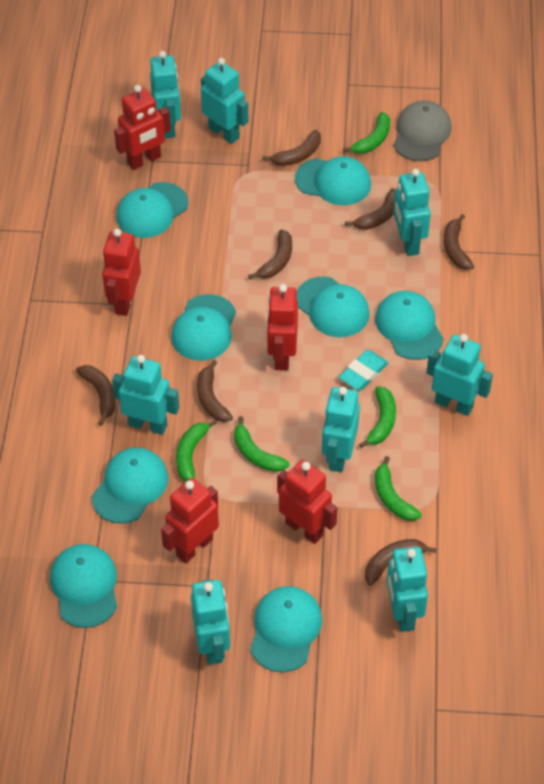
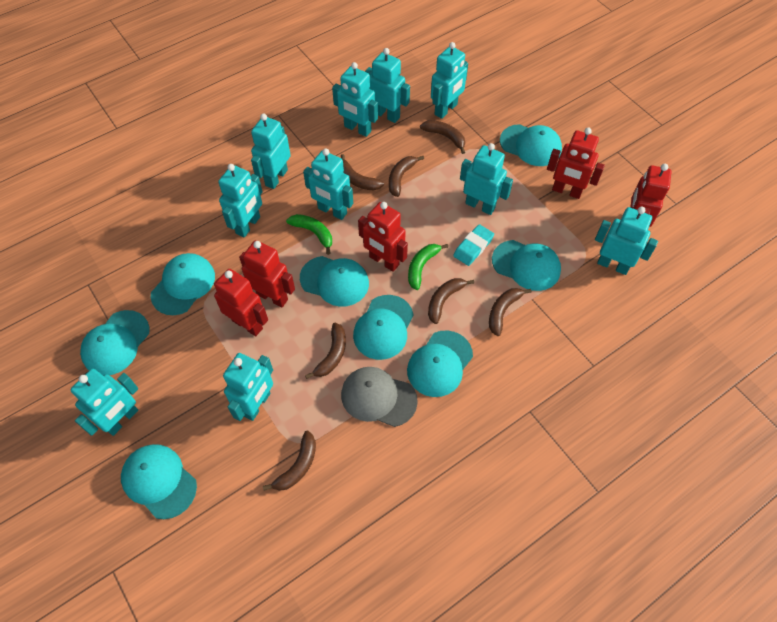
green banana: [176,420,217,481] [234,416,290,472] [343,112,390,154] [359,386,396,448] [375,456,422,521] = 5 -> [286,214,332,255] [408,244,448,290] = 2
turquoise robot: [112,355,179,435] [150,51,181,138] [191,579,230,665] [201,58,249,144] [322,387,360,472] [386,547,428,632] [393,169,431,256] [426,334,493,416] = 8 -> [70,369,138,436] [218,164,262,237] [223,353,273,421] [251,114,291,189] [303,148,353,220] [332,62,378,137] [365,48,410,123] [431,42,468,119] [460,143,513,215] [595,207,658,275] = 10

